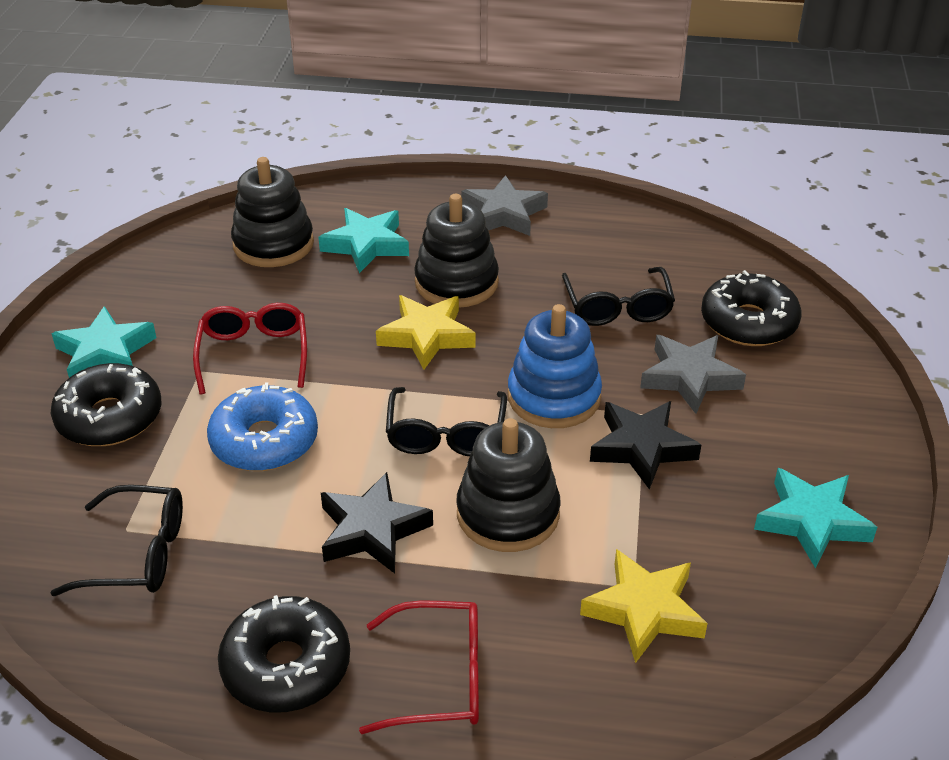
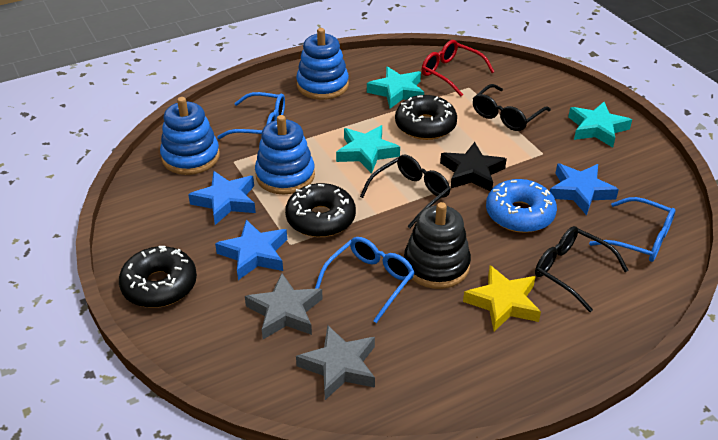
black stacking toy: [231,157,314,267] [414,194,499,307] [456,418,561,552] = 3 -> [404,202,471,289] = 1
black star: [321,472,433,574] [590,401,701,490] = 2 -> [440,142,507,191] = 1
blue glasses: none = 0 -> [217,92,285,139] [315,237,415,323] [589,197,676,262] = 3
blue stacking toy: [508,304,602,428] = 1 -> [160,97,220,175] [255,115,315,194] [296,28,349,100] = 3
blue star: none = 0 -> [188,171,256,225] [215,220,287,280] [550,164,619,215] = 3
red glasses: [193,303,307,394] [359,601,479,734] = 2 -> [422,40,495,96] = 1
yellow star: [376,295,475,370] [580,549,708,663] = 2 -> [463,265,541,331] = 1

